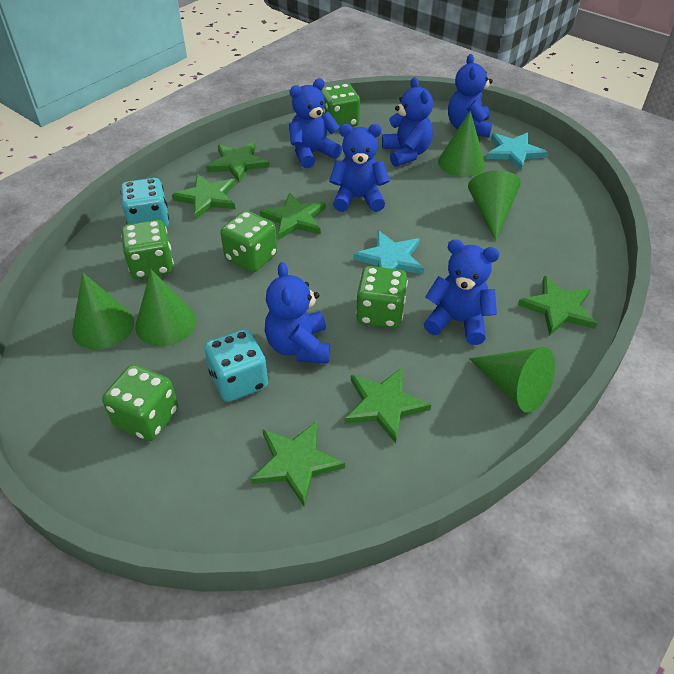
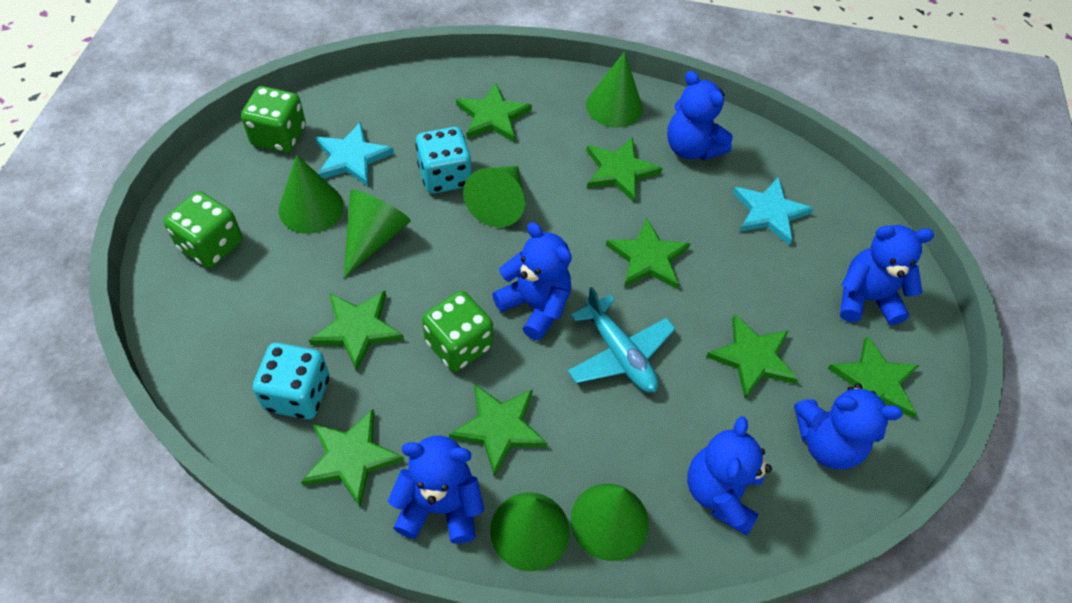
green cone: [72,273,134,350] [135,269,196,346] [438,111,485,177] [468,170,521,241] [469,347,555,413] = 5 -> [279,155,344,234] [344,190,411,278] [463,166,525,227] [490,492,569,571] [571,484,649,561] [586,52,643,128] = 6
green dice: [102,364,178,441] [121,220,174,279] [220,210,277,272] [321,83,360,130] [356,266,408,328] = 5 -> [164,191,243,268] [241,86,306,153] [422,291,493,372] = 3
green star: [172,174,235,219] [206,142,269,183] [251,421,345,507] [260,192,326,240] [345,368,431,443] [518,276,598,336] = 6 -> [301,409,404,507] [309,291,404,371] [449,384,547,477] [456,83,532,142] [587,137,663,202] [606,218,691,289] [706,315,799,398] [827,336,919,418] = 8
turquoise plane: none = 0 -> [568,287,676,393] = 1

